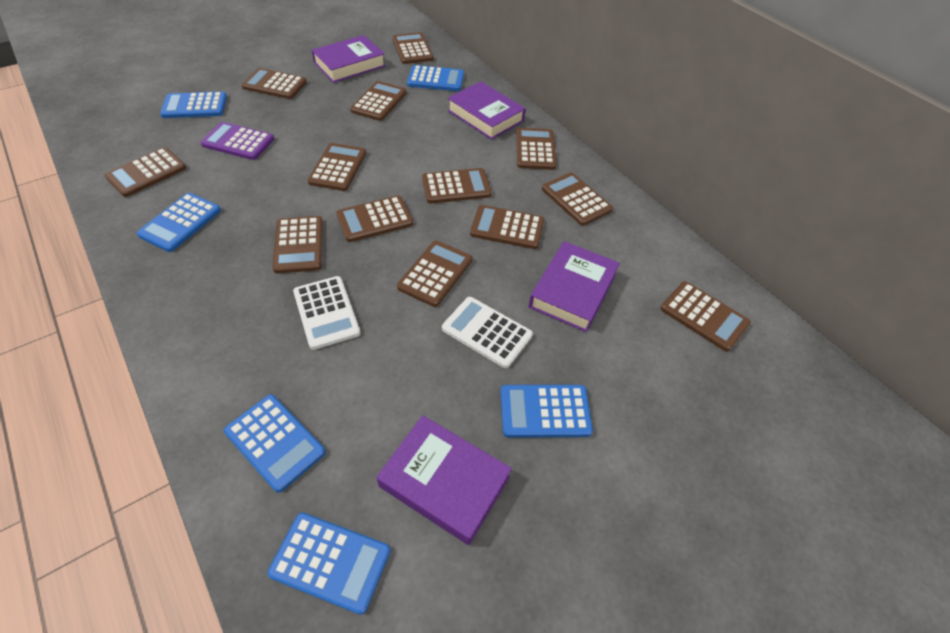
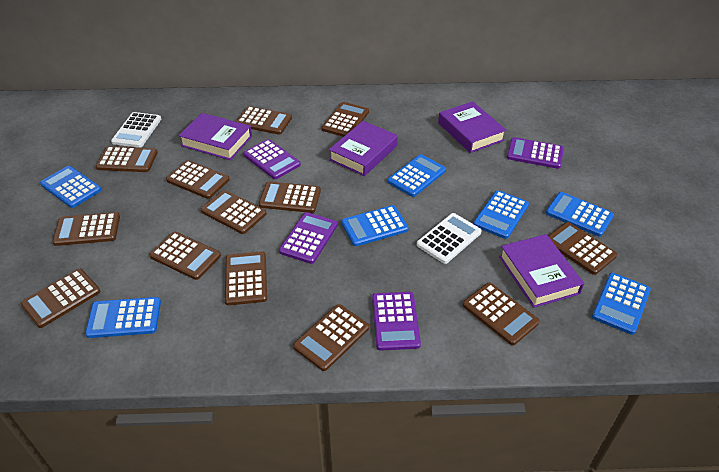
blue calculator: [137,193,221,252] [160,92,227,118] [224,394,326,493] [267,513,391,615] [407,65,464,91] [500,385,593,438] = 6 -> [40,166,101,208] [85,297,161,338] [341,205,409,246] [387,154,446,197] [473,190,529,239] [546,192,614,237] [592,273,651,335] = 7
purple calculator: [200,122,274,160] = 1 -> [243,139,301,179] [279,212,338,264] [372,292,421,351] [507,137,564,169] = 4

